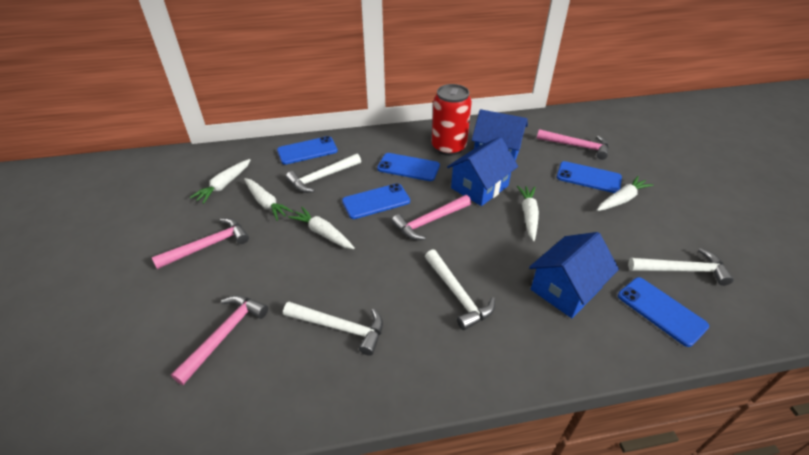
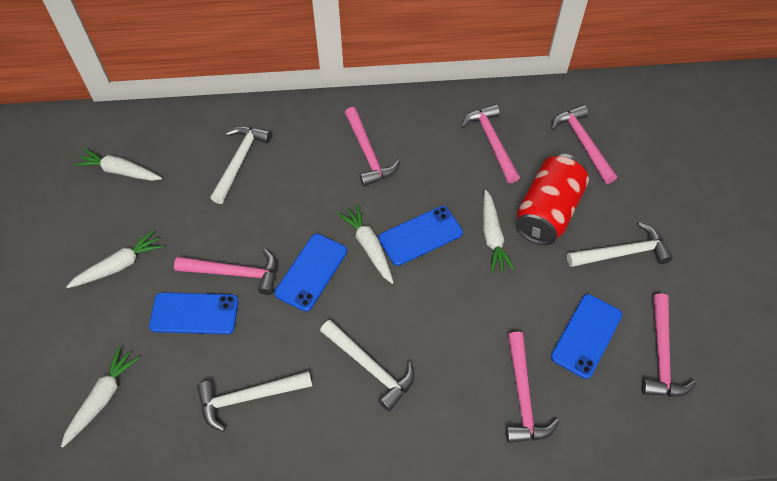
blue house: [447,137,518,206] [472,109,528,161] [529,232,619,318] = 3 -> none = 0
blue phone: [277,136,338,165] [342,183,410,219] [377,153,440,181] [557,161,622,193] [618,277,709,347] = 5 -> [149,292,238,334] [275,234,347,312] [379,206,463,266] [551,294,622,379] = 4
pink hammer: [152,218,249,269] [171,295,268,385] [392,195,471,240] [537,129,609,160] = 4 -> [174,249,277,295] [345,107,400,187] [461,104,520,184] [506,332,559,443] [551,105,617,184] [641,293,696,397] = 6

